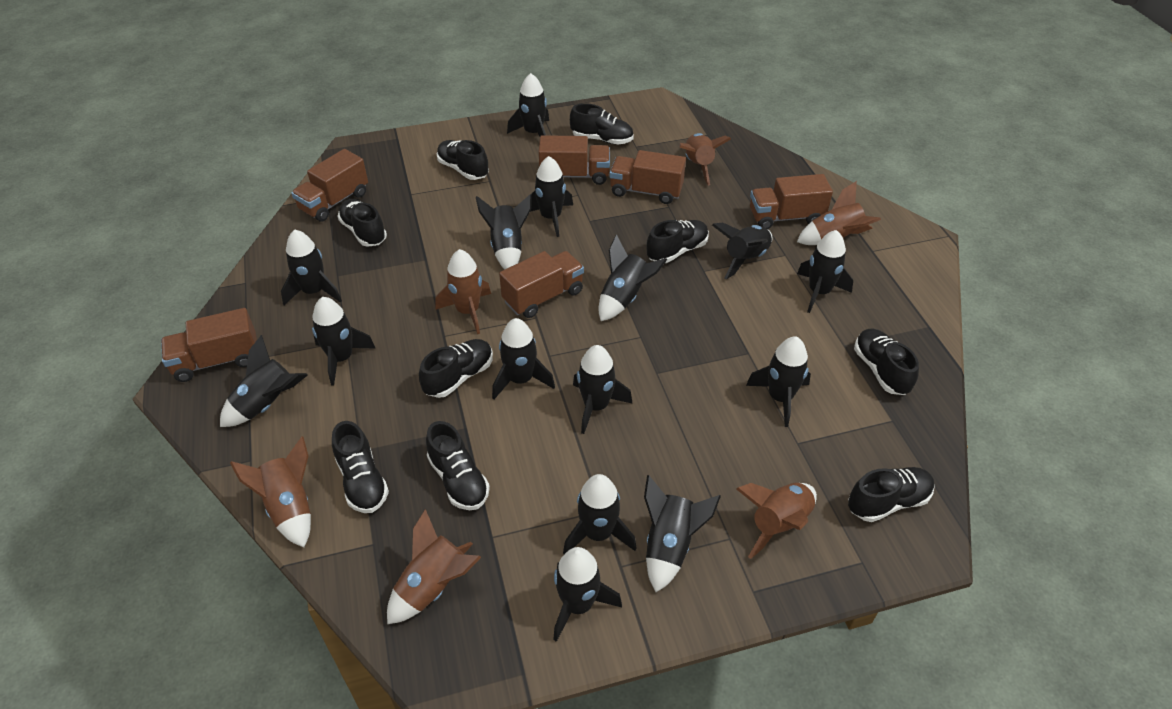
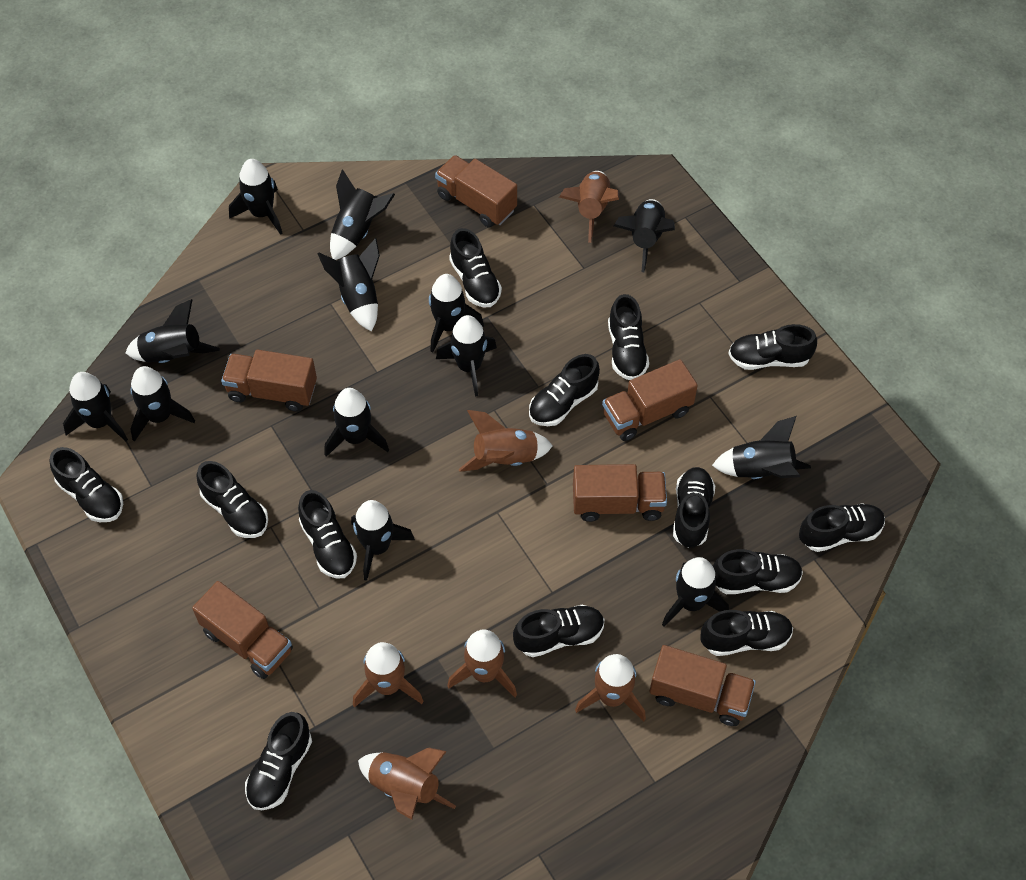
black rocket: [220,335,308,427] [281,229,342,305] [312,297,376,386] [476,195,531,269] [492,318,555,399] [507,73,549,137] [530,156,573,237] [553,547,622,642] [563,474,637,554] [573,345,633,434] [598,234,667,321] [644,475,721,592] [712,223,772,279] [746,337,811,427] [797,230,853,313] = 15 -> [63,372,128,441] [125,299,220,363] [130,366,195,442] [229,159,283,235] [317,238,380,331] [325,388,389,457] [330,169,395,260] [351,500,415,581] [429,274,484,352] [436,315,497,397] [614,199,675,272] [662,557,729,627] [712,416,811,479] = 13
black shoe: [332,421,389,513] [337,199,387,247] [419,339,493,398] [426,421,490,510] [437,140,489,180] [570,103,634,144] [647,220,709,263] [848,467,935,522] [854,329,919,395] = 9 -> [50,447,123,522] [196,461,268,538] [245,712,312,810] [298,490,357,579] [449,228,502,307] [513,605,604,657] [529,354,600,426] [608,294,649,380] [673,467,715,548] [700,610,793,656] [713,549,803,594] [728,324,817,370] [799,503,885,552] = 13

